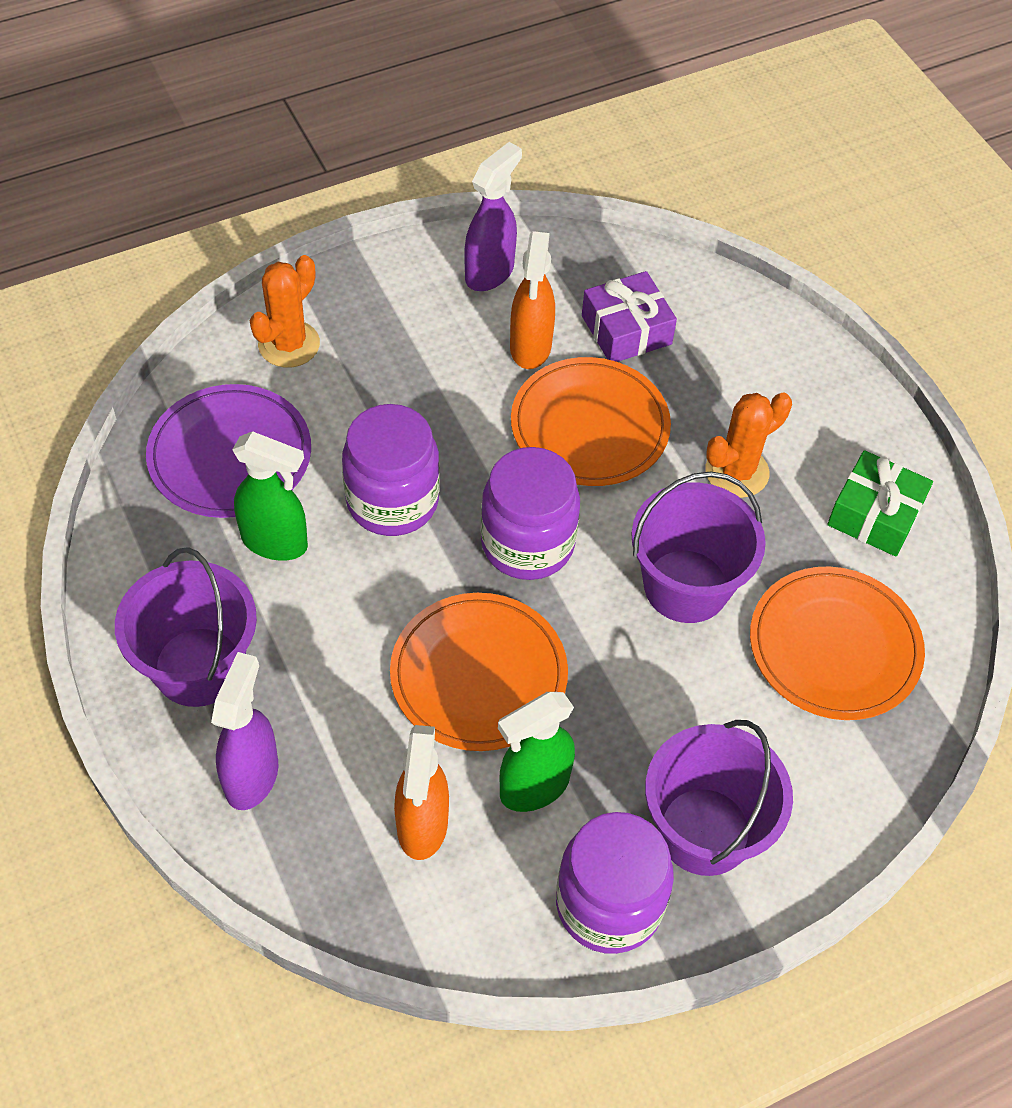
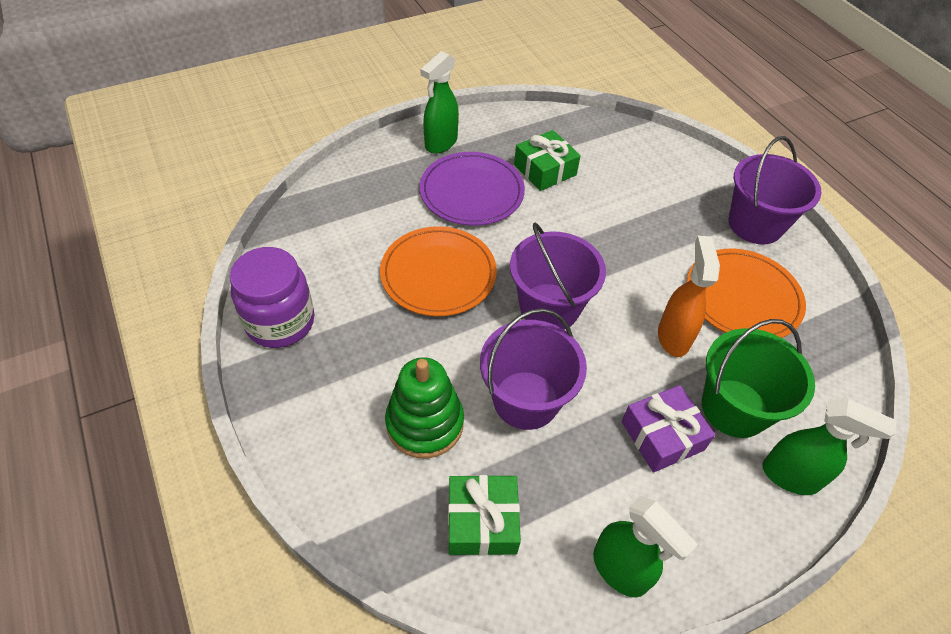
green bucket: none = 0 -> [702,319,815,438] = 1
green gift: [827,450,933,556] = 1 -> [448,475,521,556] [514,130,581,191] = 2
green spray bottle: [232,431,308,561] [498,692,575,812] = 2 -> [420,51,459,154] [593,496,698,597] [762,399,897,495] = 3
green stacking toy: none = 0 -> [385,357,464,459] = 1
orange cactus: [250,255,320,368] [705,392,792,498] = 2 -> none = 0
orange plate: [390,593,568,751] [511,357,671,486] [750,567,925,720] = 3 -> [380,226,497,316] [687,249,806,338] = 2
orange spray bottle: [394,725,449,860] [510,231,555,369] = 2 -> [658,236,720,357] = 1
purple jar: [342,404,440,536] [480,447,580,580] [556,812,674,954] = 3 -> [229,247,314,348] = 1
purple spray bottle: [211,652,278,810] [464,142,522,291] = 2 -> none = 0

